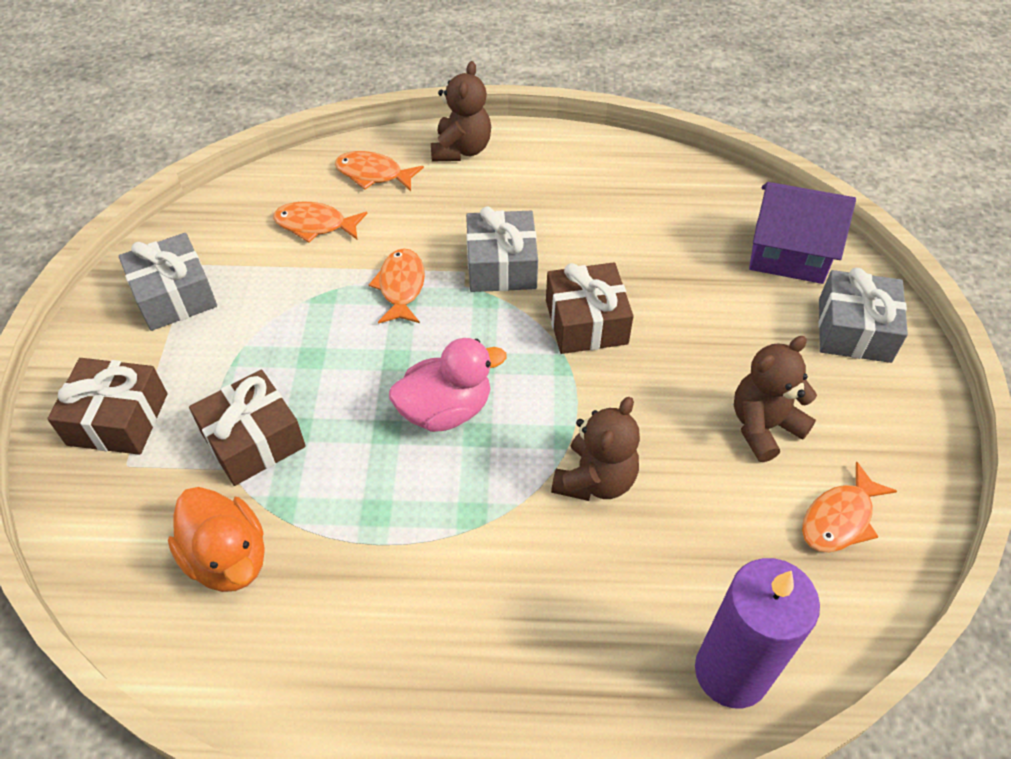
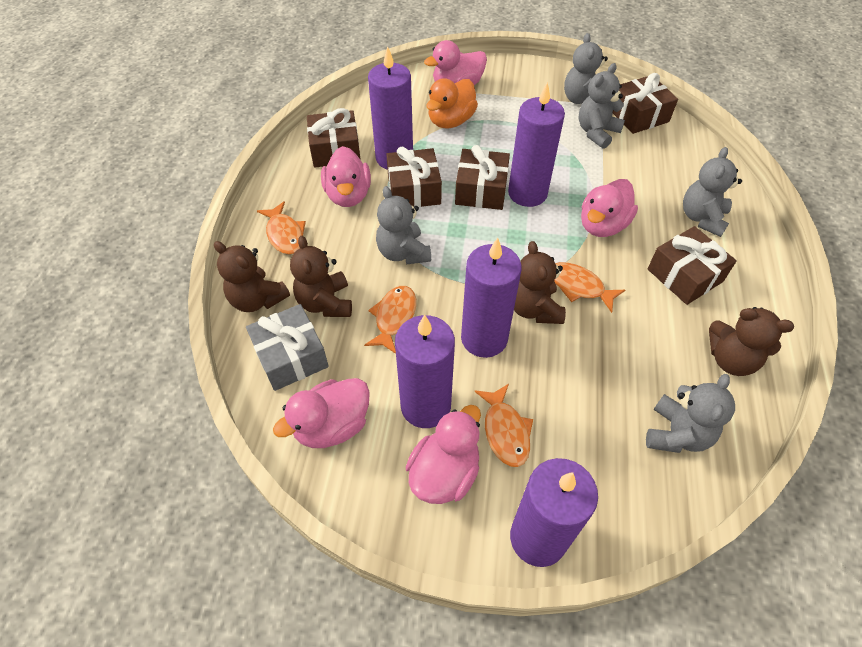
brown gift: [47,358,167,455] [189,370,306,486] [546,262,634,354] = 3 -> [307,108,361,167] [386,147,442,207] [455,145,510,210] [613,73,678,134] [648,226,737,305] = 5
brown teddy bear: [431,61,491,161] [551,397,640,501] [734,336,817,462] = 3 -> [214,241,290,312] [290,236,352,317] [514,241,566,324] [709,307,794,376] = 4
grey gift: [119,233,217,331] [466,206,538,292] [818,268,908,363] = 3 -> [246,304,329,391] = 1
grey teddy bear: none = 0 -> [376,186,431,265] [564,33,608,104] [579,63,625,149] [646,374,735,453] [683,147,742,237] = 5
pink duck: [389,338,507,432] = 1 -> [273,378,370,448] [321,146,371,207] [405,405,481,504] [424,40,487,85] [581,179,638,237] = 5
purple candle: [695,558,820,708] = 1 -> [368,46,413,170] [395,314,455,428] [461,238,522,358] [508,82,565,207] [510,458,598,567] = 5
purple house: [749,182,856,284] = 1 -> none = 0

